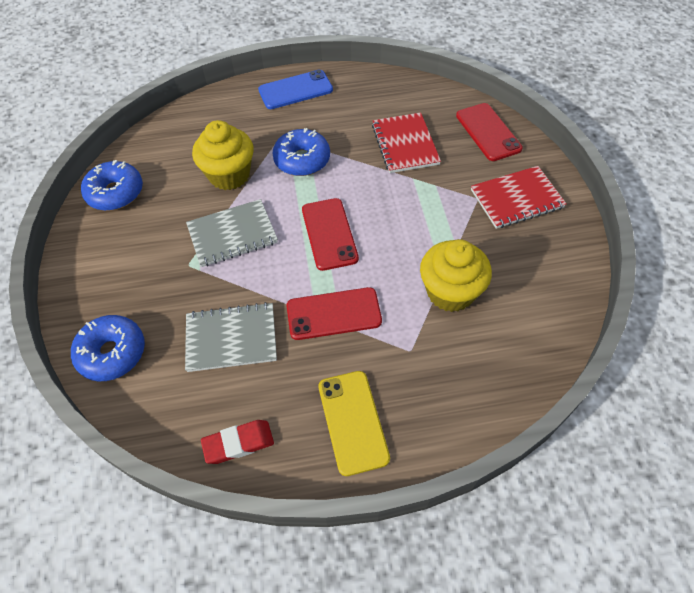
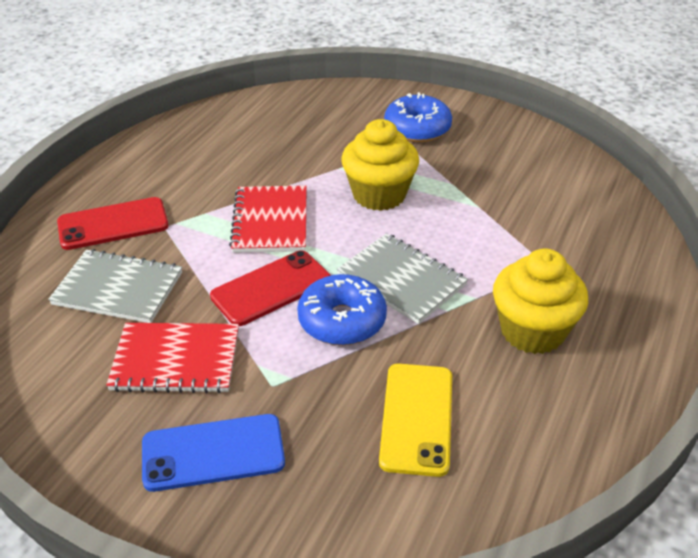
blue donut: [71,315,145,381] [81,160,143,211] [272,128,330,176] = 3 -> [297,274,387,345] [384,92,452,142] = 2
red eraser: [201,420,274,464] = 1 -> none = 0
red phone: [287,287,382,340] [302,198,359,271] [456,103,523,161] = 3 -> [57,197,169,250] [210,250,331,326] = 2

